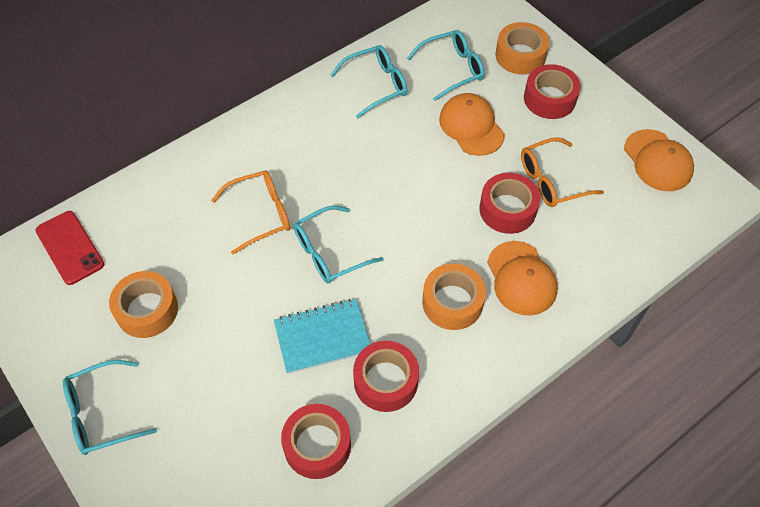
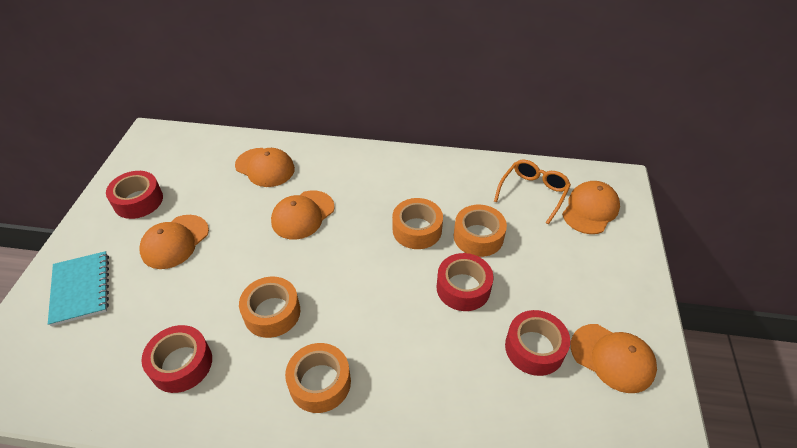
orange cap: [439,93,505,156] [487,241,558,315] [624,129,694,191] = 3 -> [139,215,209,269] [235,148,295,187] [271,190,335,240] [562,181,620,234] [571,324,657,393] = 5
orange glasses: [211,171,290,255] [521,137,604,207] = 2 -> [494,160,571,224] = 1
orange tape: [109,271,178,338] [422,263,486,330] [495,22,550,74] = 3 -> [239,277,300,338] [285,343,351,413] [392,198,443,249] [454,205,507,257] = 4
red phone: [35,211,104,285] = 1 -> none = 0
turquoise glasses: [63,360,157,455] [293,205,384,283] [330,45,407,118] [407,30,485,101] = 4 -> none = 0

